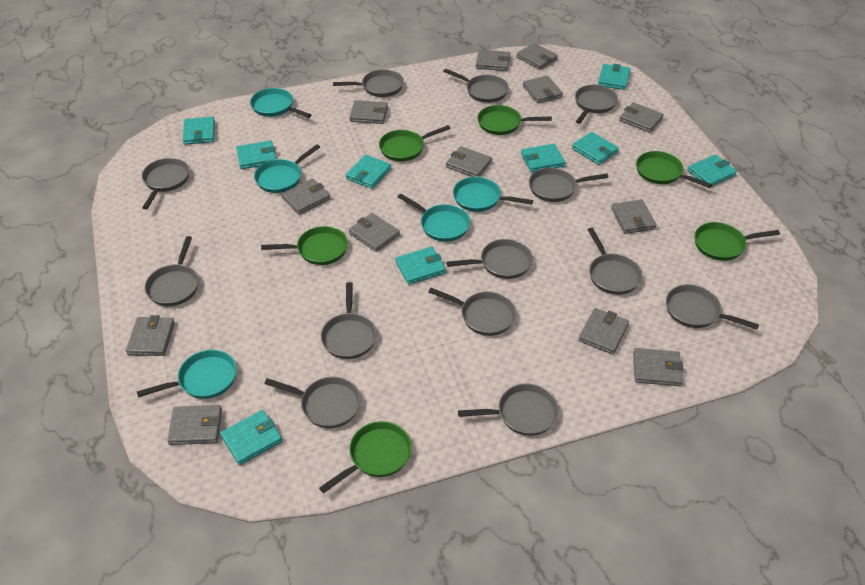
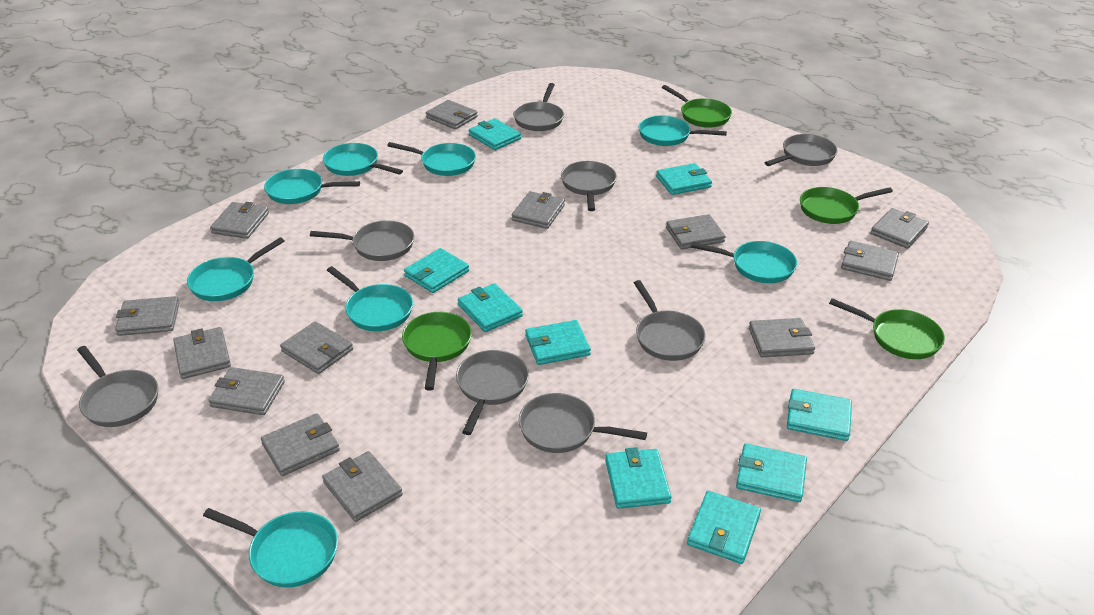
green pan: [261,226,348,265] [319,421,412,493] [379,125,451,161] [477,105,552,135] [636,151,712,188] [694,222,780,261] = 6 -> [402,312,472,391] [662,85,732,128] [800,187,893,224] [829,298,945,359] = 4
grey pan: [142,158,190,209] [145,236,199,306] [264,377,361,428] [321,282,377,359] [333,69,404,97] [428,288,516,336] [443,69,509,103] [447,239,533,279] [458,383,559,436] [529,167,608,202] [575,85,618,124] [587,228,642,295] [666,284,759,330] = 13 -> [77,346,158,427] [310,220,414,261] [456,350,529,435] [513,83,564,131] [518,393,647,453] [561,161,617,211] [634,280,706,361] [765,134,838,166] = 8
turquoise pan: [137,350,237,399] [250,88,311,118] [254,144,320,193] [398,194,470,242] [453,177,533,212] = 5 -> [187,237,285,301] [203,508,338,588] [264,169,360,204] [323,143,403,176] [327,266,413,331] [387,142,476,176] [638,115,727,146] [691,241,797,283] = 8

